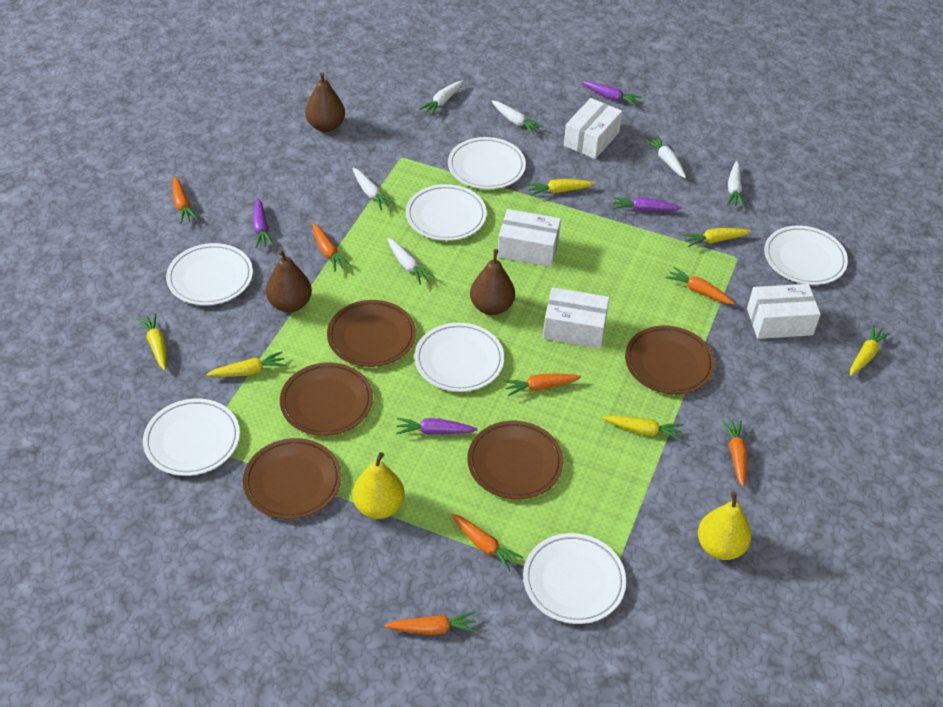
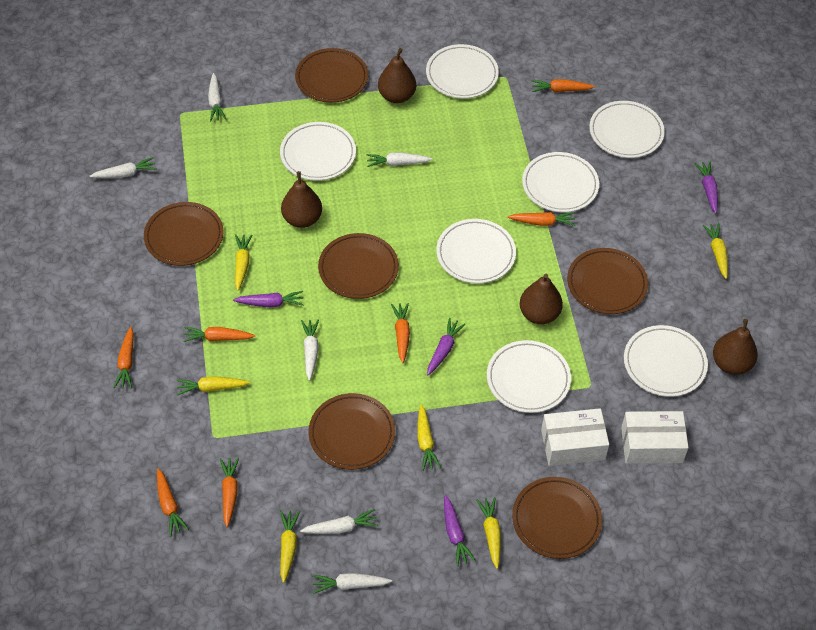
brown pear: [266,249,312,312] [305,72,345,132] [470,249,515,315] = 3 -> [281,171,322,228] [378,48,416,103] [520,274,563,324] [713,319,758,375] = 4
brown plate: [243,438,341,519] [280,362,373,436] [327,300,416,367] [467,421,563,499] [625,325,715,394] = 5 -> [144,202,224,266] [295,48,368,103] [309,393,395,470] [318,233,399,299] [512,477,602,559] [567,248,648,314] = 6
white box: [497,209,561,267] [543,287,609,348] [564,98,622,159] [747,284,821,339] = 4 -> [541,408,609,466] [621,411,689,464] = 2
yellow pear: [353,452,405,519] [698,492,751,560] = 2 -> none = 0

